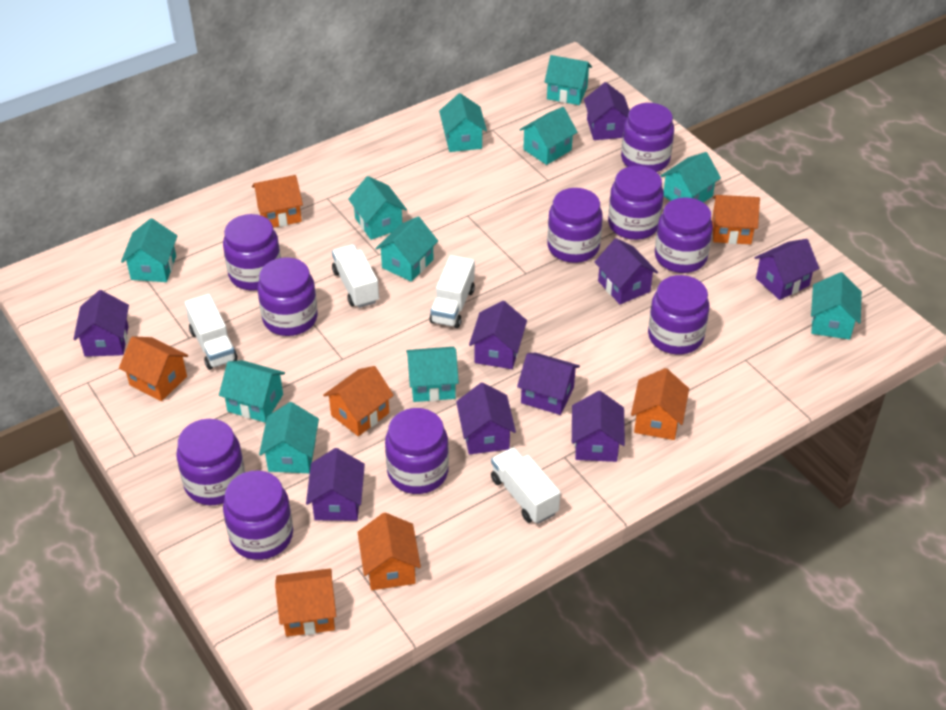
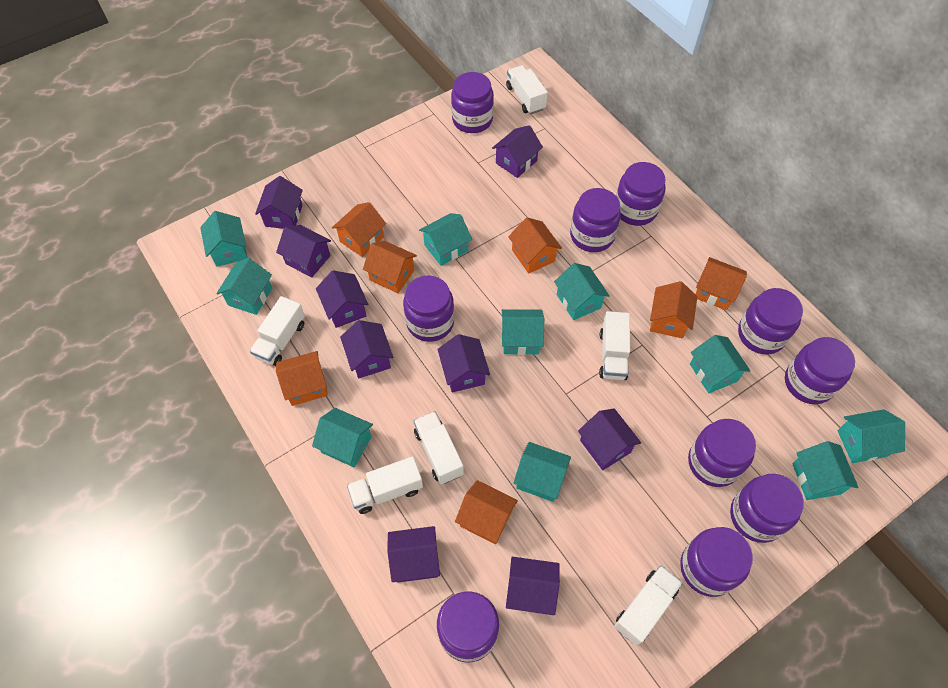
turquoise house: [121,218,177,282] [219,360,285,423] [259,402,319,473] [348,176,407,240] [375,217,438,282] [406,347,459,402] [439,93,487,152] [519,107,578,165] [544,55,592,105] [661,152,721,203] [811,272,862,340] = 11 -> [200,211,248,267] [216,258,272,315] [312,408,373,467] [419,213,472,266] [501,309,544,355] [514,442,571,502] [554,263,610,320] [690,335,750,393] [792,441,859,500] [837,409,905,463] = 10
white truck: [185,294,238,370] [332,244,379,308] [429,255,475,328] [491,447,561,524] = 4 -> [250,296,305,366] [347,456,423,514] [414,411,464,484] [506,65,548,114] [599,311,630,380] [614,565,683,646] = 6

